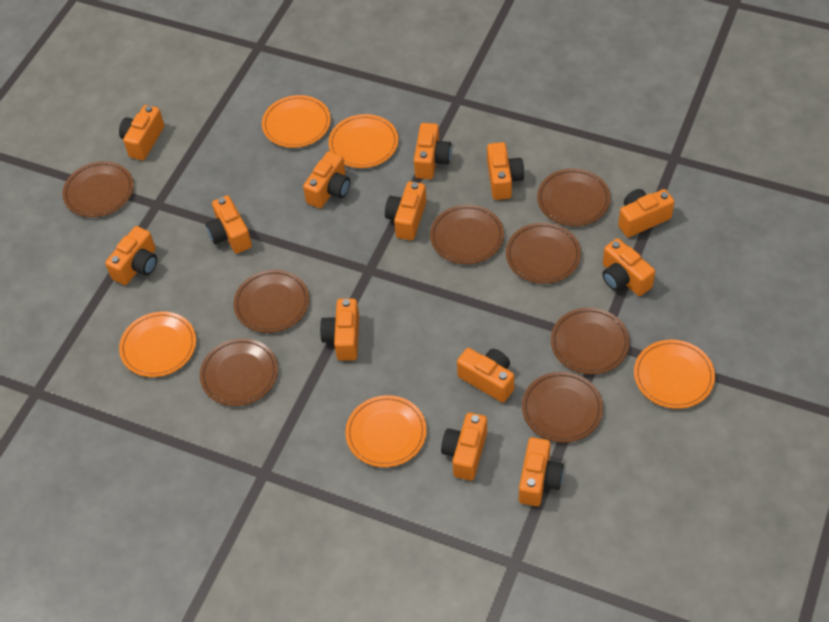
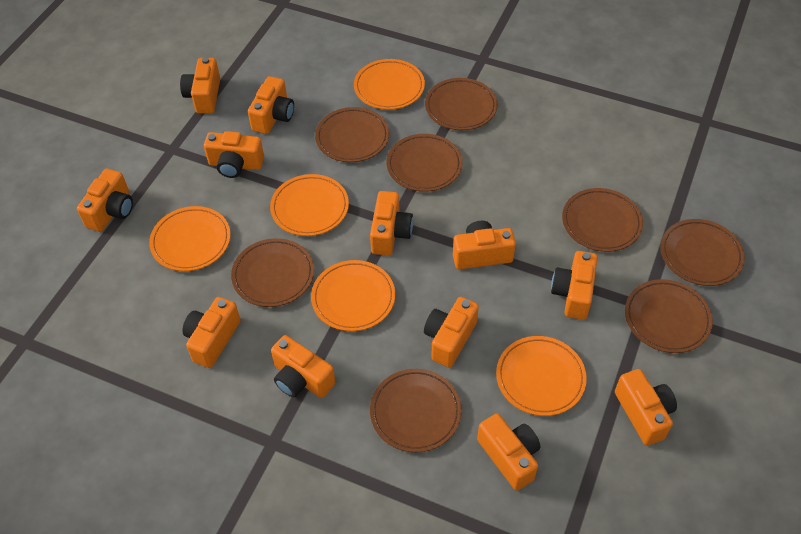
orange camera: [105,226,157,285] [119,105,164,160] [206,195,252,254] [303,151,350,208] [320,298,359,361] [385,181,427,240] [414,123,451,179] [441,413,487,481] [457,348,514,403] [487,142,524,200] [519,437,564,506] [602,238,655,296] [618,189,674,237] = 13 -> [77,169,133,232] [180,57,220,114] [182,297,240,368] [204,131,264,178] [248,76,294,134] [271,335,335,398] [370,191,413,256] [424,297,479,368] [453,221,516,269] [477,413,540,491] [551,251,598,320] [615,369,677,446] = 12

